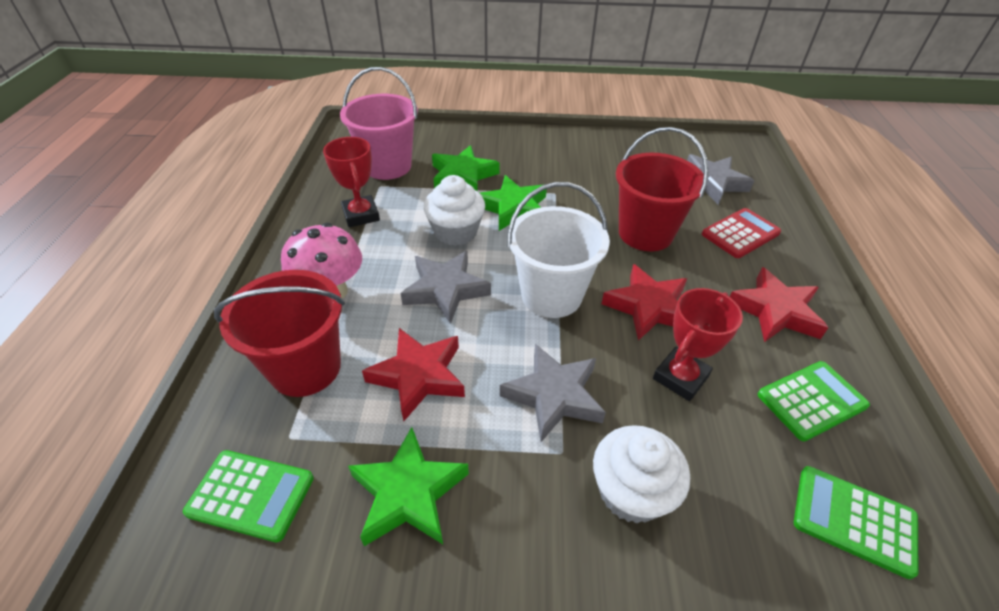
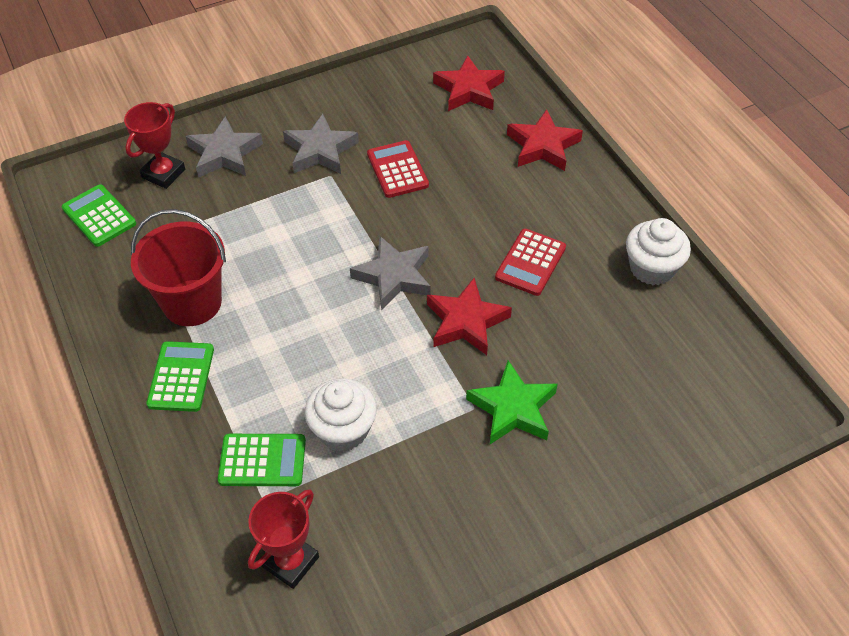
green star: [348,427,469,546] [432,145,500,191] [480,175,547,231] = 3 -> [466,360,558,444] = 1
pink bucket: [340,67,418,180] = 1 -> none = 0
pink mushroom: [281,223,362,299] = 1 -> none = 0
red bucket: [214,270,345,397] [616,127,709,251] = 2 -> [131,209,226,326] = 1
red calculator: [702,208,781,258] = 1 -> [367,140,429,198] [495,229,566,296] = 2
white bucket: [507,182,610,318] = 1 -> none = 0

